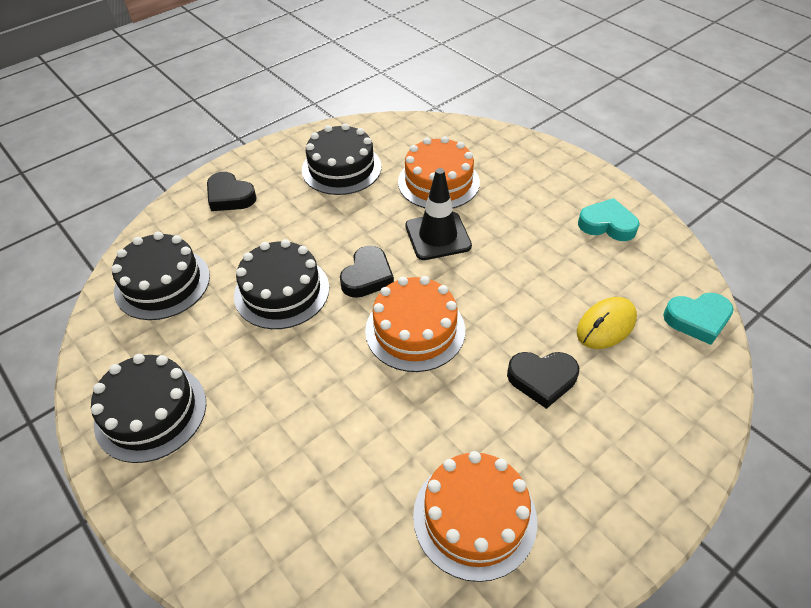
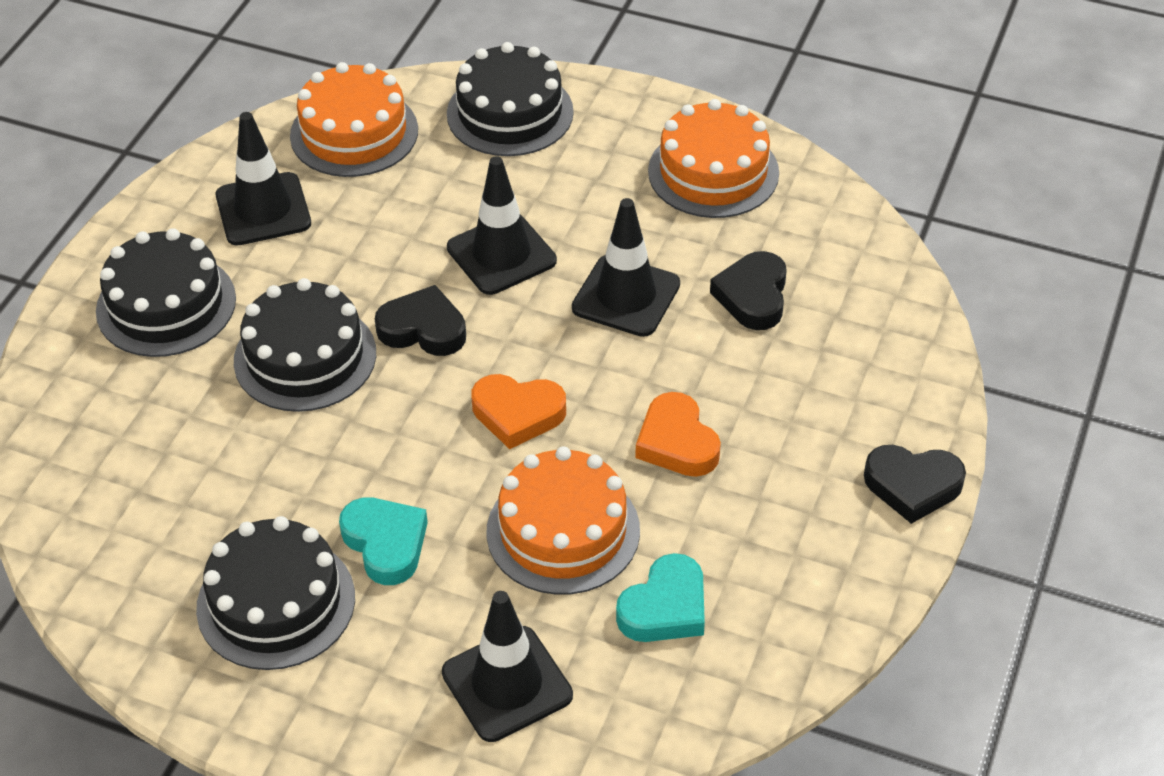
black traffic cone: [406,168,472,260] = 1 -> [216,112,311,246] [442,591,573,742] [447,156,557,295] [572,198,680,337] = 4
orange heart: none = 0 -> [471,374,566,449] [636,392,721,477] = 2
yellow mouse: [577,297,637,349] = 1 -> none = 0

